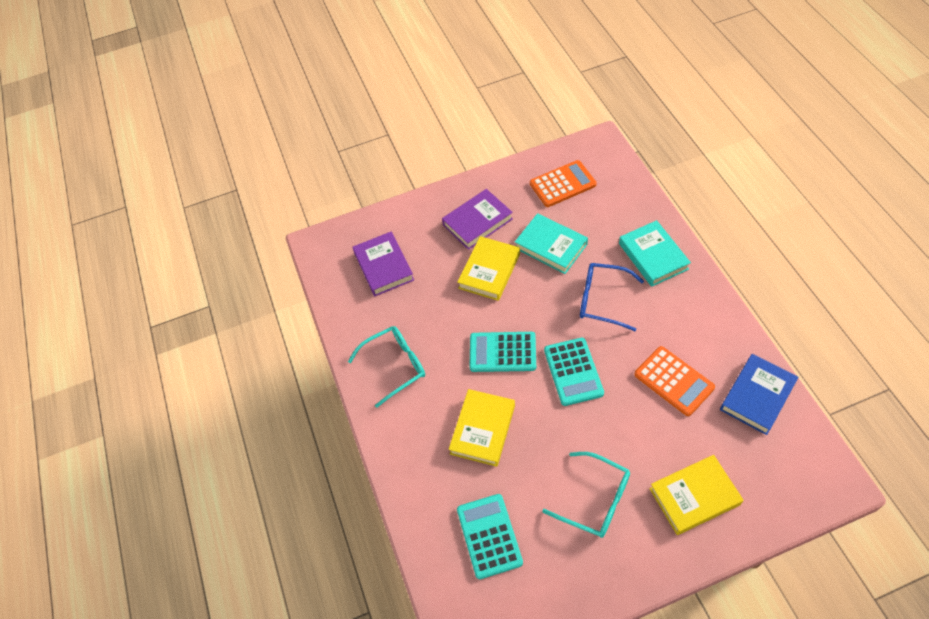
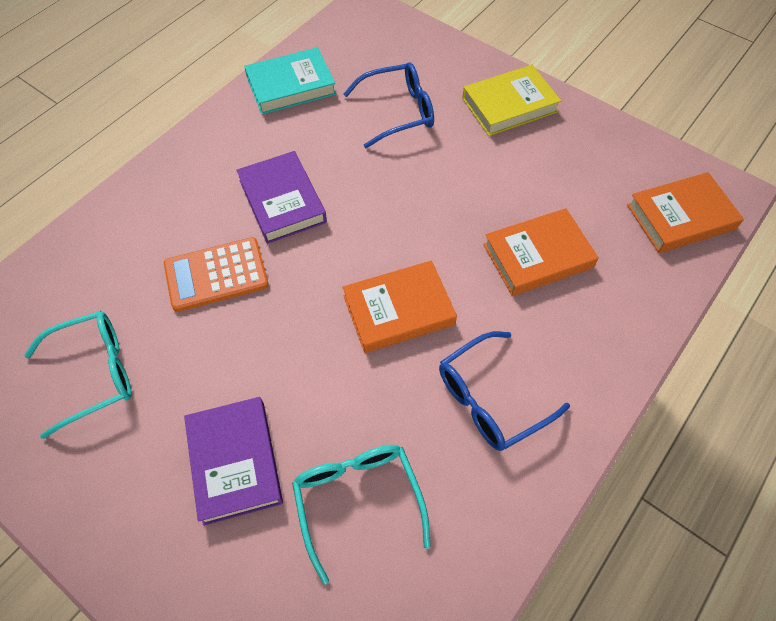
blue book: [720,354,799,435] = 1 -> none = 0
blue glasses: [580,263,644,331] = 1 -> [343,62,434,148] [439,331,570,451] = 2
orange book: none = 0 -> [342,260,457,353] [483,208,599,296] [627,172,744,253] = 3
orange calculator: [530,160,597,207] [634,346,715,416] = 2 -> [164,237,269,312] = 1
turquoise book: [515,213,588,274] [619,220,691,287] = 2 -> [244,47,336,115] = 1
turquoise calculator: [457,494,523,579] [469,332,536,372] [544,338,604,406] = 3 -> none = 0
yellow book: [449,389,515,467] [457,236,520,301] [649,455,743,535] = 3 -> [462,65,561,136] = 1

